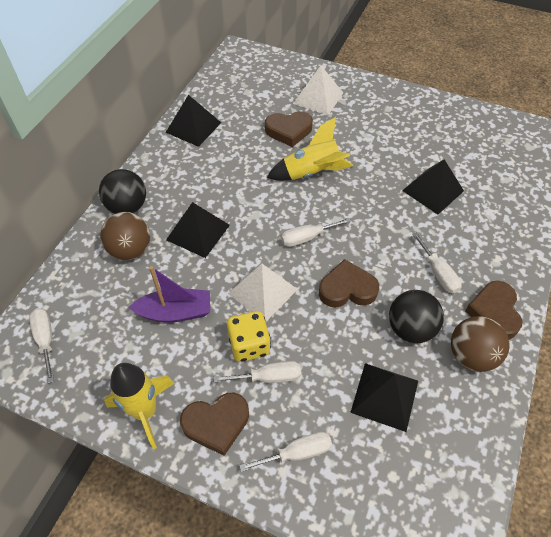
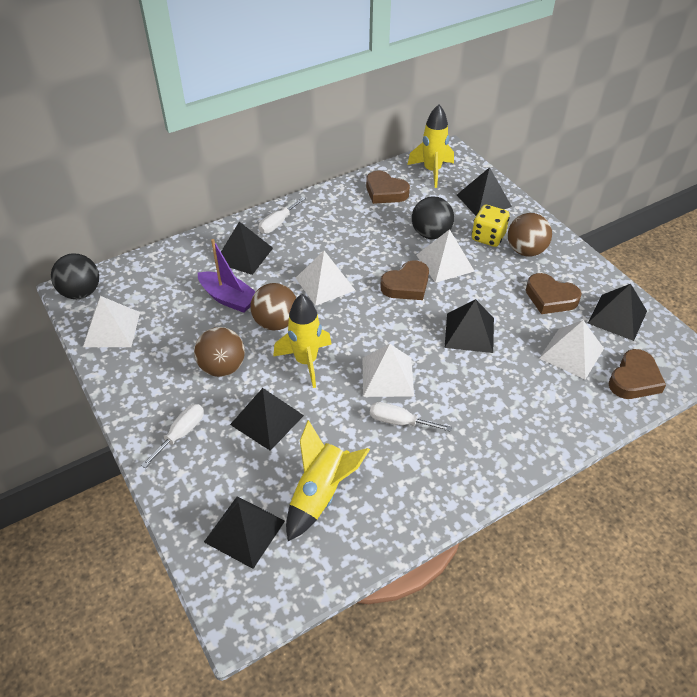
black pyramid: [165,95,221,147] [166,202,230,258] [350,363,418,432] [402,159,464,215] = 4 -> [204,496,285,569] [214,222,273,275] [230,388,304,451] [445,299,494,353] [457,167,512,216] [588,284,647,341] = 6
brown ball: [100,212,150,260] [451,316,510,372] = 2 -> [194,327,245,377] [250,283,296,331] [508,213,552,256] = 3
white pyramid: [228,263,298,322] [293,66,343,115] = 2 -> [83,296,140,347] [296,251,355,306] [363,344,414,397] [416,229,474,283] [540,320,604,379] = 5
white screwdriver: [29,308,54,383] [214,361,301,383] [239,432,332,472] [281,218,351,247] [412,232,462,293] = 5 -> [141,404,204,468] [258,197,306,234] [370,402,452,432] = 3
yellow rocket: [104,363,174,449] [267,117,353,181] = 2 -> [273,294,331,388] [286,420,370,541] [407,105,454,188] = 3

